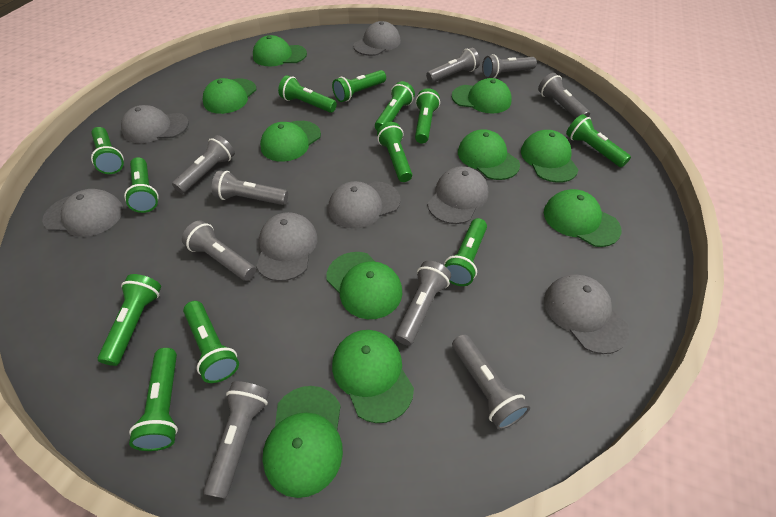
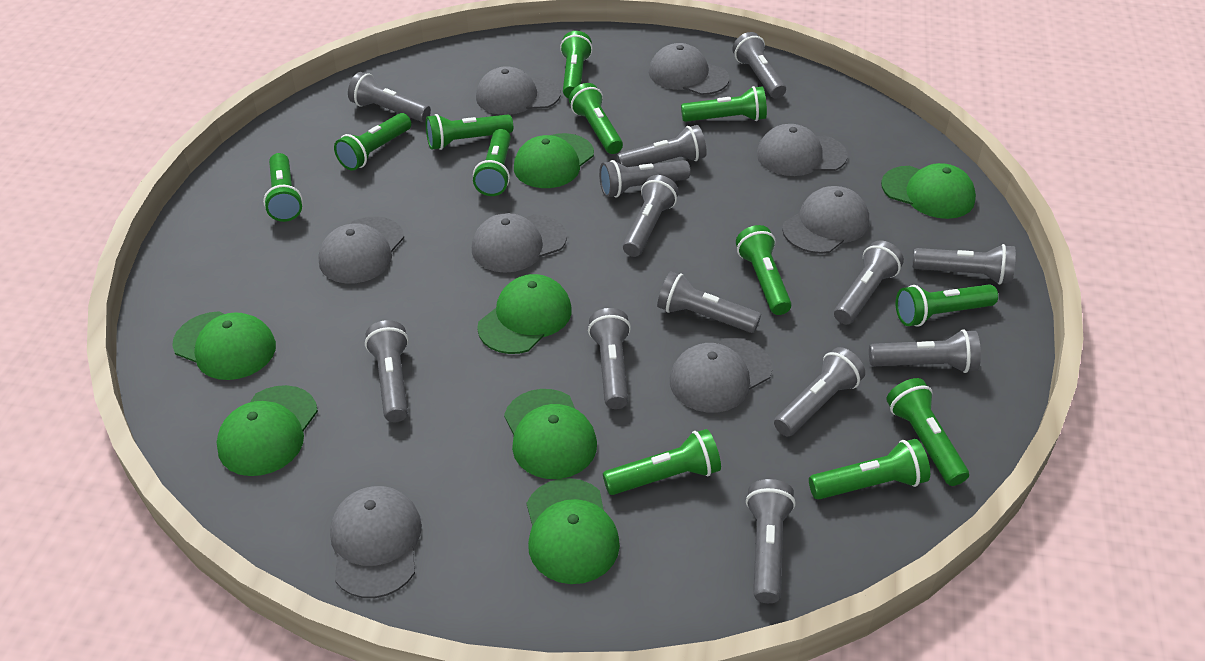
green cap: [203,78,256,114] [253,35,307,66] [260,121,321,162] [262,386,343,498] [327,252,402,319] [332,330,414,423] [452,78,512,114] [458,129,520,180] [521,130,578,183] [544,189,621,247] = 10 -> [172,311,276,380] [217,385,318,476] [477,274,572,354] [504,389,597,479] [514,133,594,188] [527,478,620,584] [881,163,976,219] = 7
grey cap: [42,189,123,237] [121,105,189,143] [256,212,318,281] [328,181,401,229] [353,21,401,56] [427,166,488,224] [544,274,629,354] = 7 -> [318,217,404,283] [330,486,422,598] [472,213,567,273] [476,66,561,115] [649,43,729,95] [670,338,772,413] [757,124,848,176] [782,186,869,254] = 8
grey flashlight: [172,135,235,194] [182,221,256,281] [203,381,269,499] [212,170,288,205] [395,261,451,346] [426,47,480,83] [452,334,530,430] [482,54,537,78] [538,73,590,118] = 9 -> [348,72,431,122] [365,320,409,422] [588,308,631,409] [599,160,691,198] [617,125,707,167] [623,175,679,257] [657,272,761,333] [732,32,786,99] [746,479,795,603] [774,347,865,436] [834,240,904,324] [869,329,981,373] [912,244,1016,285] = 13

